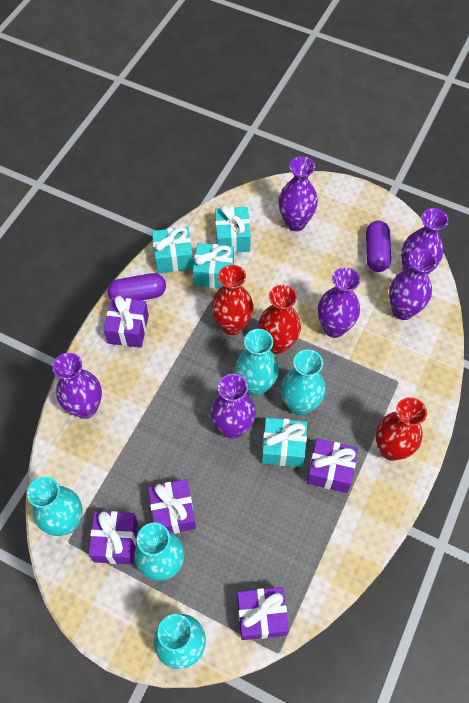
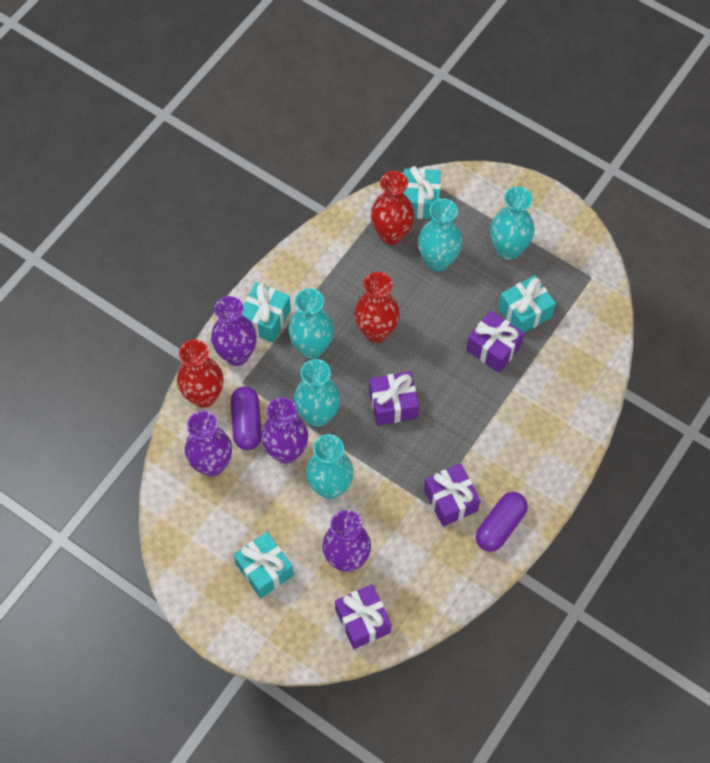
purple gift: [88,511,138,564] [104,296,149,348] [148,479,196,534] [237,587,289,640] [307,438,358,493] = 5 -> [335,584,392,649] [369,371,419,426] [424,463,481,527] [466,310,524,373] = 4
purple vase: [52,353,102,419] [210,374,256,439] [279,156,318,231] [318,267,360,338] [389,249,437,320] [401,208,448,275] = 6 -> [185,411,232,477] [211,296,257,366] [261,397,308,464] [322,510,371,572] = 4

